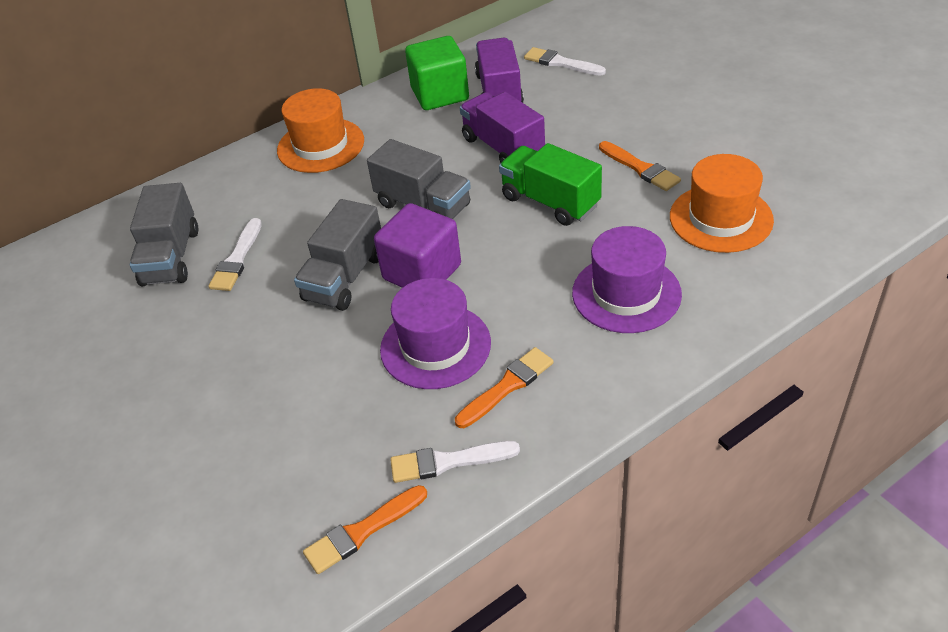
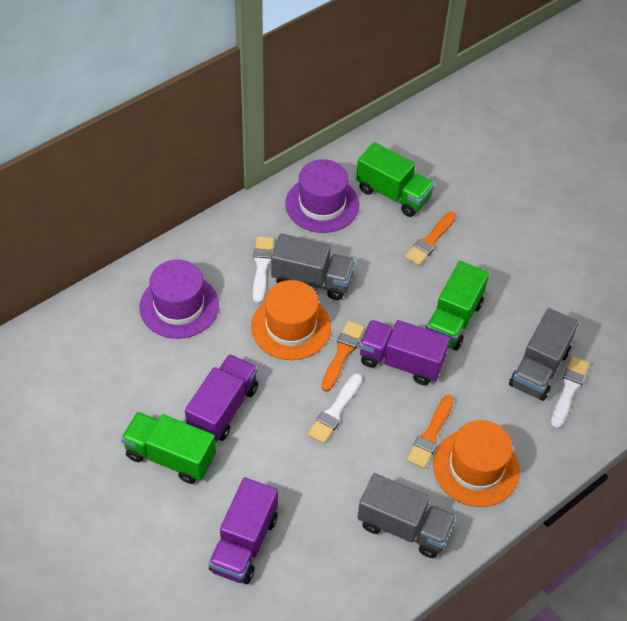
green cube: [405,36,469,110] = 1 -> none = 0
green truck: [499,143,602,226] = 1 -> [121,412,216,484] [356,142,435,217] [425,261,489,351] = 3
purple cube: [374,203,461,288] = 1 -> none = 0
purple truck: [460,92,545,163] [475,38,524,103] = 2 -> [185,354,258,442] [209,477,278,584] [359,320,450,385] = 3

